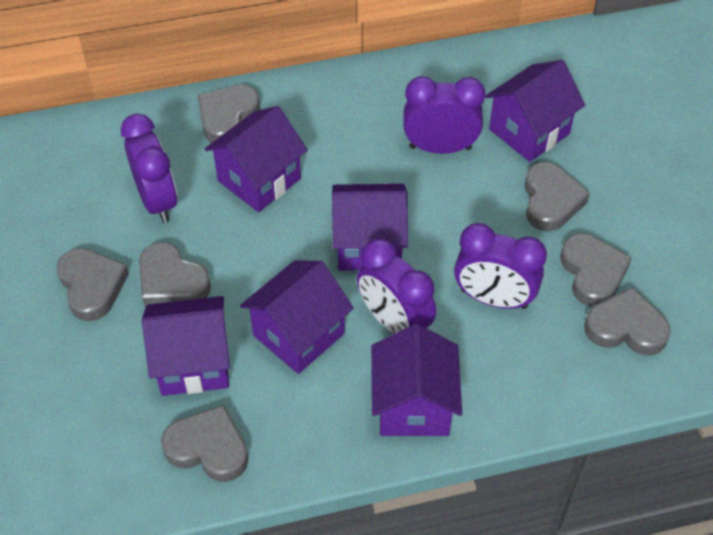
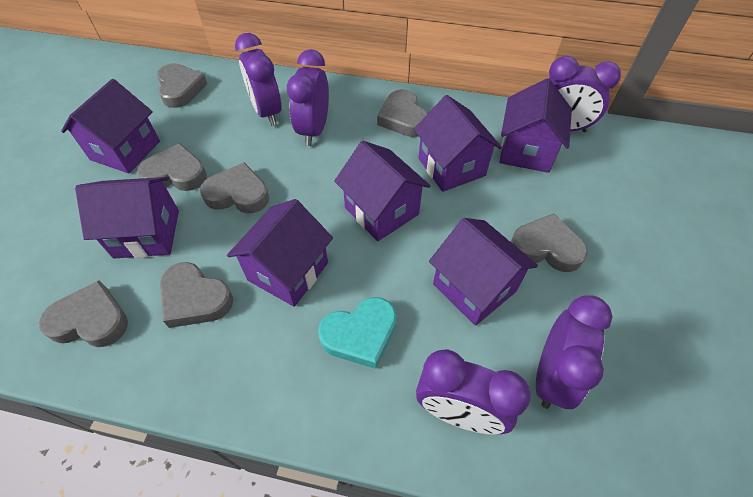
purple clock: [121,114,177,223] [357,239,436,334] [404,76,485,154] [454,223,547,309] = 4 -> [235,33,282,126] [287,49,329,146] [416,349,531,435] [536,295,613,409] [548,56,621,132] = 5
purple house: [142,296,230,396] [205,106,308,212] [240,260,354,374] [332,184,408,270] [371,324,462,436] [485,60,585,162] = 6 -> [61,79,160,174] [75,177,179,259] [227,199,333,307] [334,141,431,241] [414,95,502,192] [429,218,538,326] [500,78,572,173] = 7
turquoise heart: none = 0 -> [318,297,397,369] = 1

